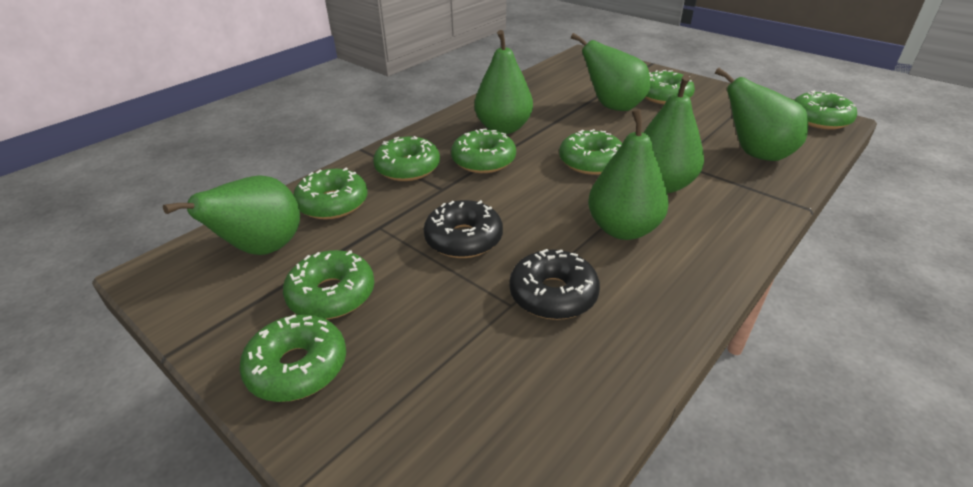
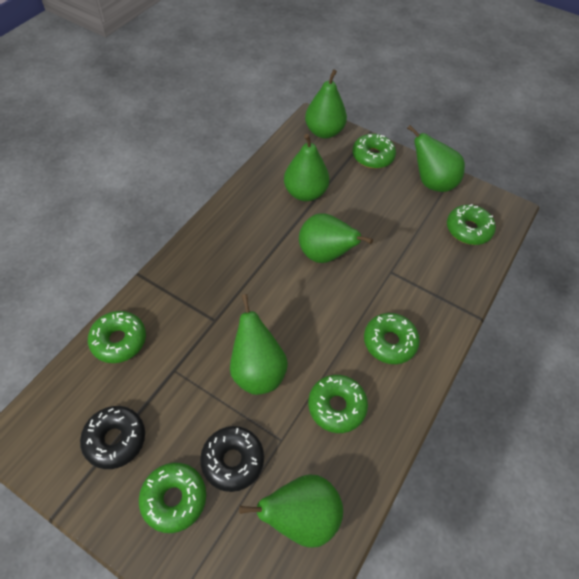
green donut: [239,315,346,402] [283,250,374,319] [294,168,368,220] [373,136,440,181] [451,128,516,173] [559,129,622,175] [645,70,695,104] [794,91,857,130] = 8 -> [88,311,146,363] [139,462,206,533] [308,375,368,433] [352,134,396,169] [364,313,420,364] [447,204,496,245] = 6

